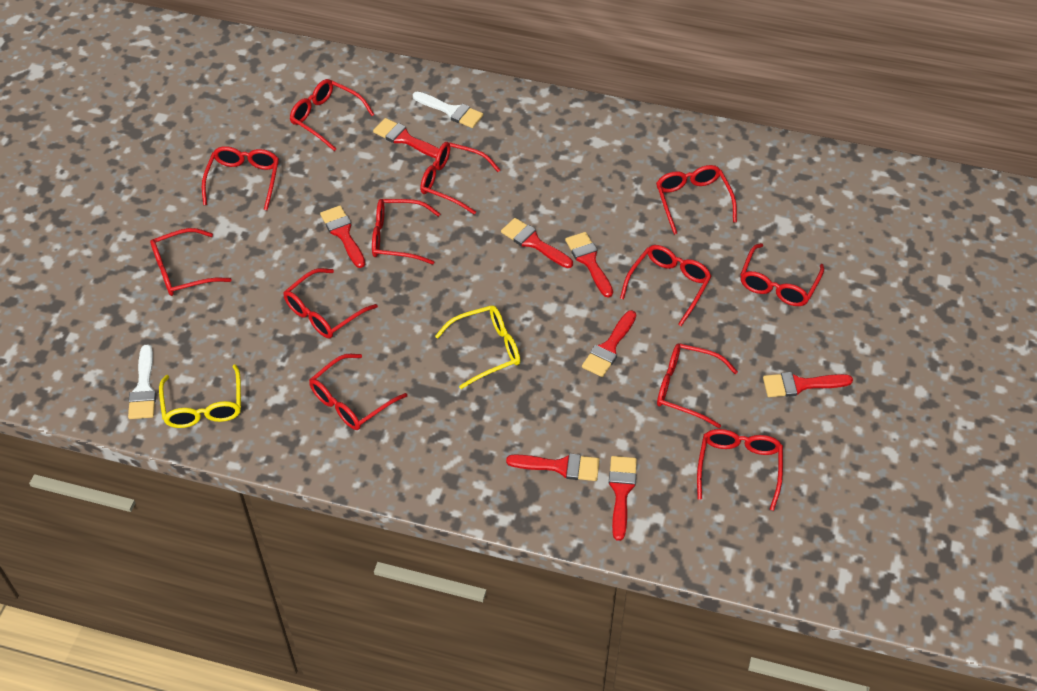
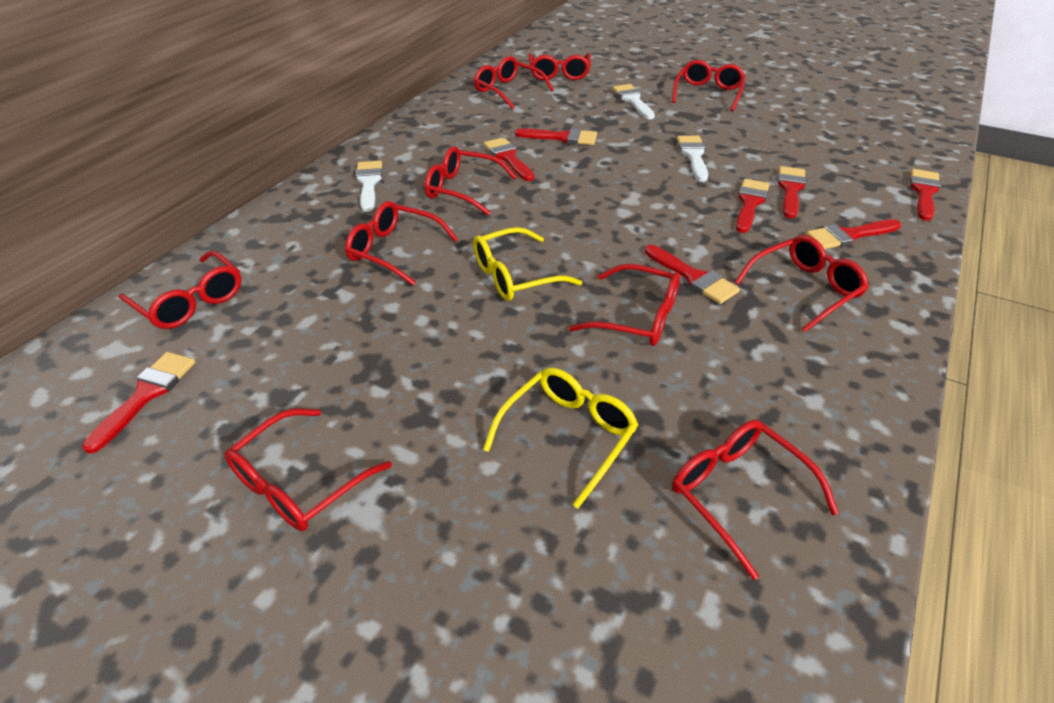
red glasses: [150,228,232,296] [202,146,279,210] [283,268,378,338] [290,79,374,151] [309,354,407,430] [372,199,440,265] [420,142,500,215] [620,245,711,326] [656,165,737,235] [657,343,738,428] [697,429,783,511] [740,243,824,306] = 12 -> [119,251,242,329] [224,408,392,531] [345,201,458,286] [424,146,517,215] [474,56,554,110] [528,53,591,80] [569,264,680,346] [672,60,746,111] [672,420,839,580] [734,235,869,333] = 10
white brush: [128,345,156,419] [413,92,483,128] = 2 -> [355,161,383,212] [613,84,655,119] [677,136,708,181] = 3

